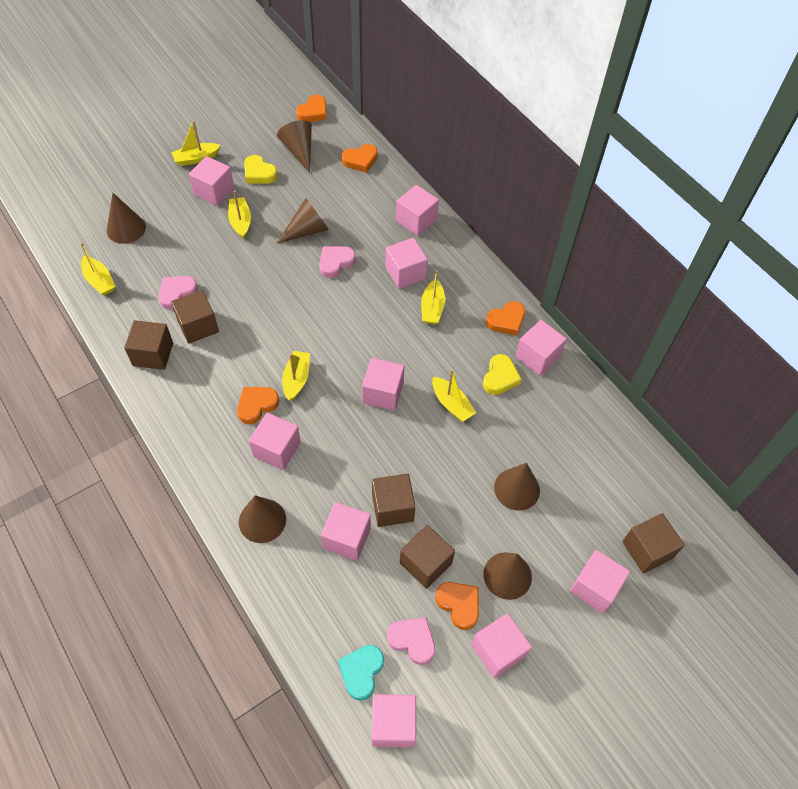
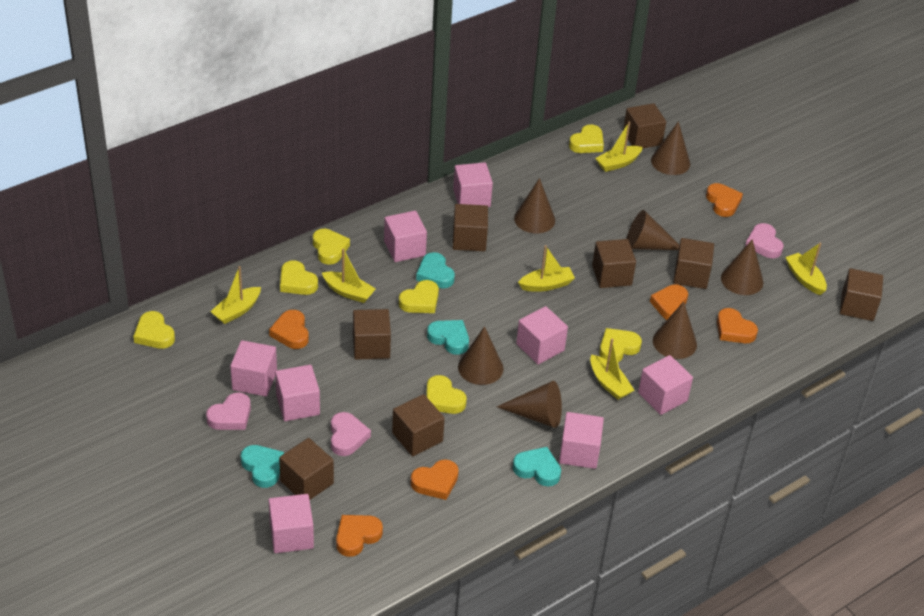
brown cone: [107,193,146,244] [239,495,286,543] [276,198,329,244] [277,120,312,173] [483,552,532,600] [494,463,540,511] = 6 -> [458,326,504,385] [497,381,562,428] [514,178,555,233] [627,210,679,250] [651,121,690,175] [653,301,697,359] [721,239,763,295] = 7
brown cube: [124,320,173,370] [171,290,219,344] [372,474,416,527] [400,525,455,589] [622,513,685,573] = 5 -> [279,438,334,500] [353,309,391,360] [392,394,445,456] [453,204,488,251] [592,239,636,288] [623,103,666,149] [673,238,714,289] [840,268,883,321] = 8
orange heart: [237,387,279,424] [296,95,327,122] [341,144,378,173] [435,582,479,630] [486,301,525,336] = 5 -> [269,310,309,349] [336,515,383,557] [410,459,459,500] [650,284,688,320] [706,183,743,217] [717,308,758,343] = 6
pink cube: [189,156,234,206] [249,413,301,470] [321,502,371,561] [362,358,404,411] [372,694,416,747] [385,238,428,289] [396,185,439,236] [471,613,532,678] [515,320,567,376] [570,550,630,613] = 10 -> [230,340,277,396] [269,494,314,553] [275,365,320,421] [384,211,427,262] [453,162,493,207] [516,306,568,364] [559,412,604,469] [638,355,693,415] = 8
turquoise heart: [338,645,384,701] = 1 -> [241,445,284,488] [416,252,455,288] [427,320,469,355] [513,447,561,486] = 4
yellow heart: [244,155,277,184] [483,354,522,395] = 2 -> [133,311,175,349] [280,260,318,295] [313,229,350,265] [399,280,439,313] [426,375,467,414] [569,124,604,153] [599,328,642,362] = 7

